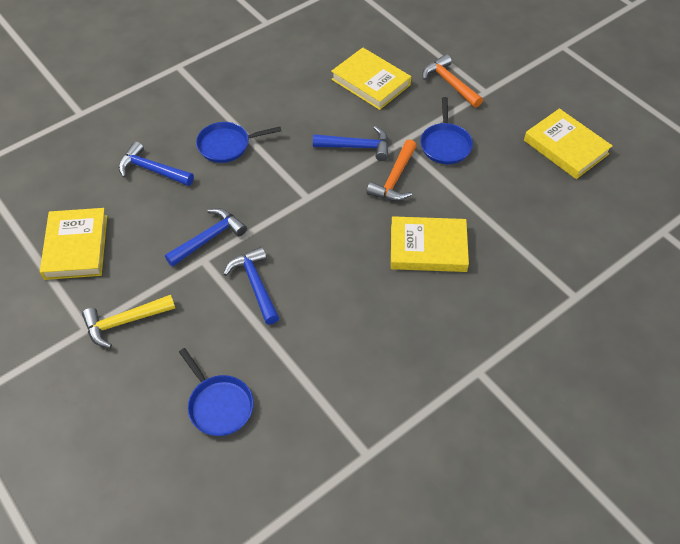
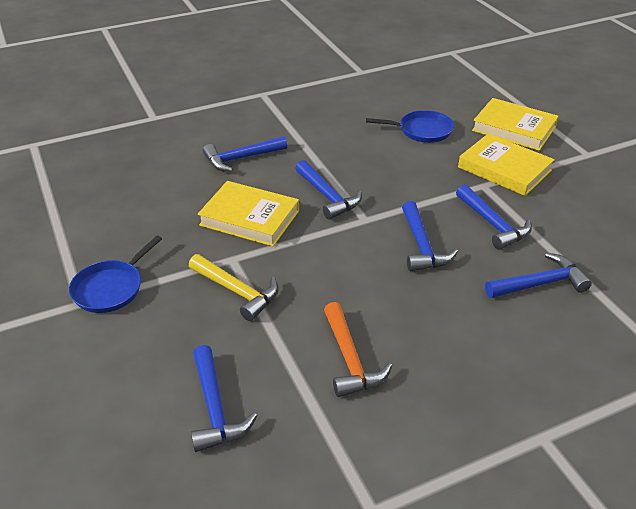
blue hammer: [118,141,194,186] [165,208,247,267] [223,247,279,325] [313,126,389,161] = 4 -> [191,345,257,452] [203,136,287,172] [295,160,362,220] [402,201,458,271] [456,184,532,250] [485,253,592,298] = 6
blue pan: [179,348,254,436] [196,122,281,163] [420,97,473,164] = 3 -> [69,236,162,313] [366,110,454,143] = 2
orange hammer: [366,139,417,201] [423,54,483,108] = 2 -> [324,302,392,397] = 1
yellow book: [40,208,107,280] [331,47,411,110] [391,216,469,272] [524,108,613,179] = 4 -> [198,181,299,246] [458,133,555,196] [472,98,559,151] = 3

